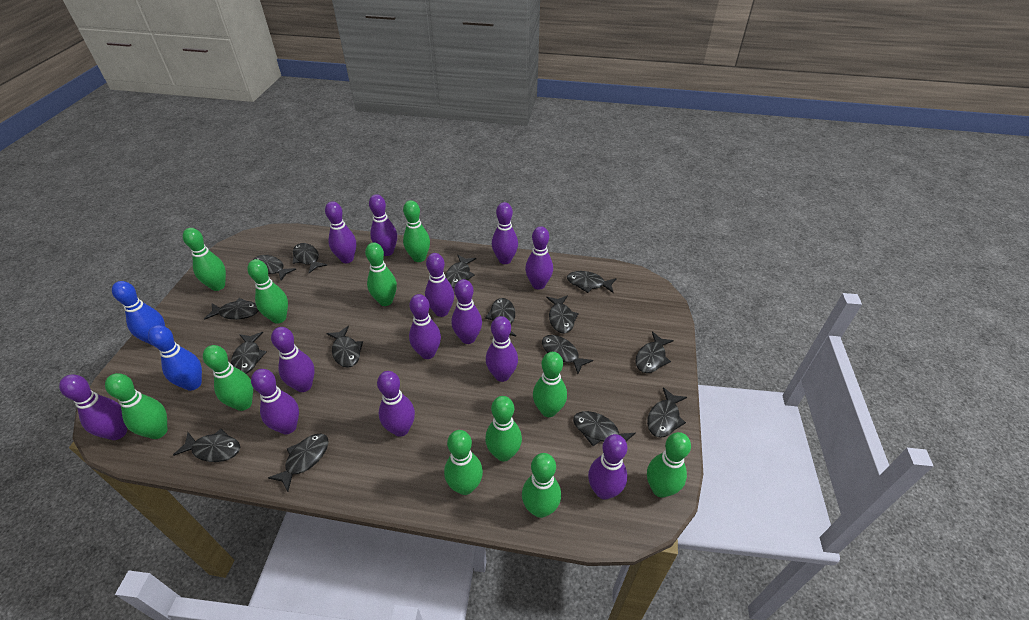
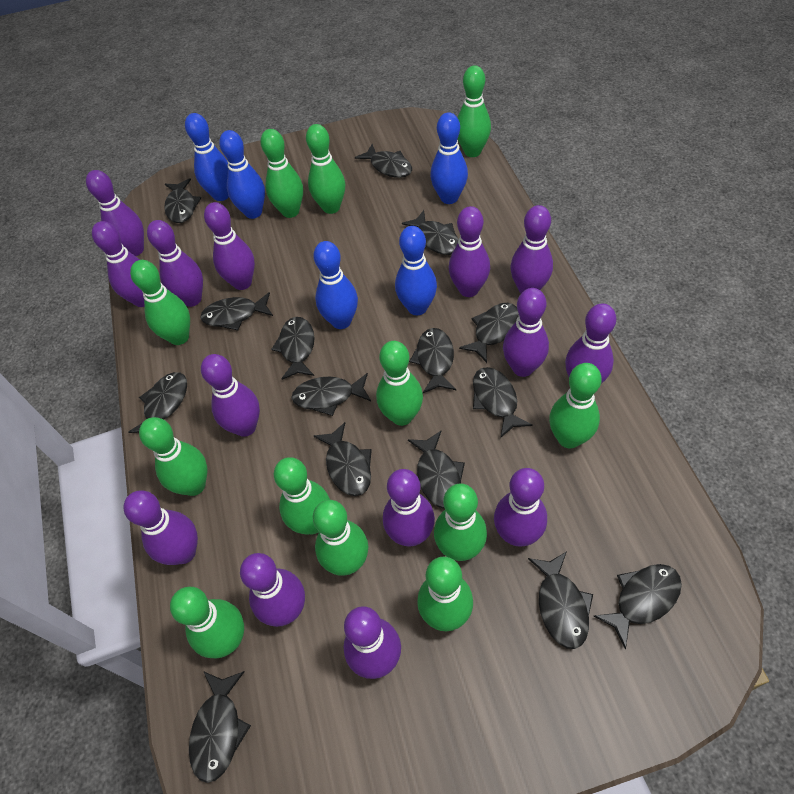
blue bowling pin: [112,281,165,345] [148,325,202,391] = 2 -> [185,113,229,201] [219,130,265,219] [313,241,358,329] [395,226,437,315] [430,112,468,204] = 5
green bowling pin: [105,373,167,439] [183,228,226,291] [203,345,253,411] [247,259,288,324] [365,242,397,306] [403,200,430,262] [444,430,483,495] [485,396,522,462] [522,453,561,518] [533,352,567,417] [647,432,691,498] = 11 -> [130,260,190,345] [139,417,207,496] [170,587,244,658] [260,129,303,218] [274,457,330,534] [306,124,345,214] [313,500,368,576] [376,341,423,426] [417,557,473,631] [434,484,487,561] [457,65,491,157] [549,363,602,448] = 12
purple bowling pin: [59,375,127,440] [251,369,299,434] [271,327,315,392] [325,201,356,263] [369,194,397,256] [377,371,415,437] [409,294,441,359] [425,253,454,317] [451,279,482,344] [486,316,518,382] [492,202,518,264] [525,226,553,290] [588,434,627,499] = 13 -> [86,170,144,256] [92,221,144,307] [123,490,198,565] [147,220,203,307] [201,354,260,437] [204,202,255,290] [240,553,305,627] [344,606,401,679] [383,469,435,547] [449,206,490,297] [494,468,547,547] [503,288,549,377] [510,205,553,293] [565,303,617,383] = 14

